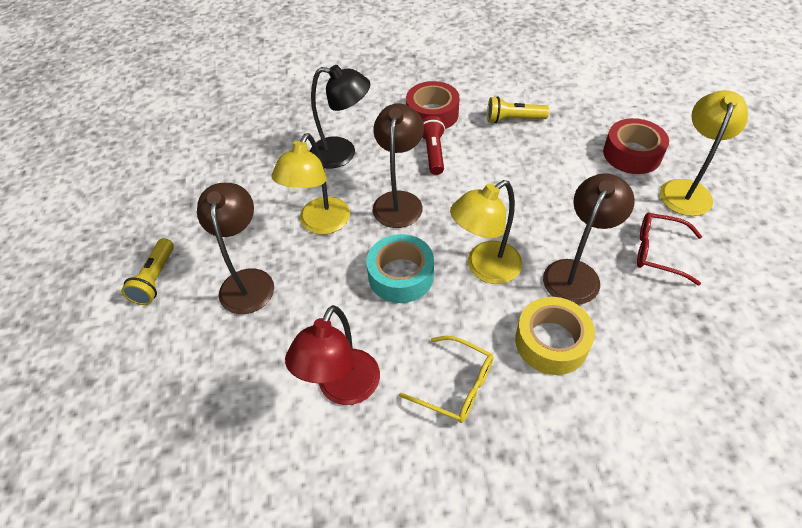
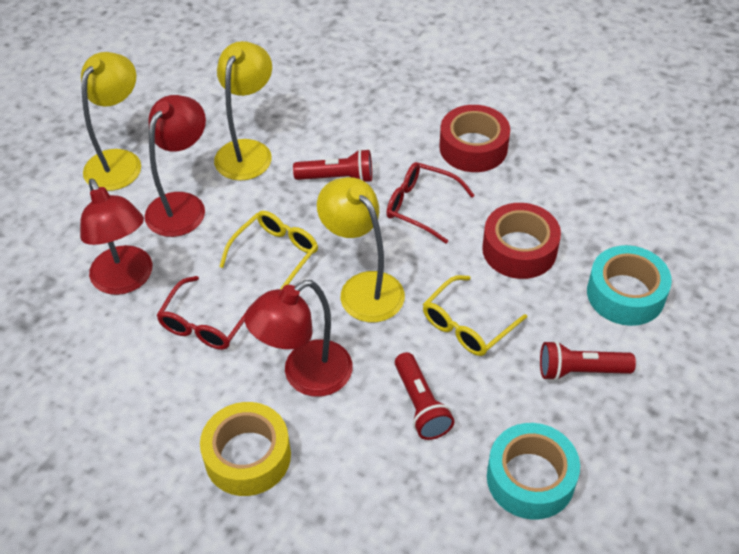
black lamp: [310,65,370,169] = 1 -> none = 0
brown lamp: [197,183,274,314] [373,103,424,228] [543,173,635,305] = 3 -> none = 0
red flashlight: [422,116,445,175] = 1 -> [293,149,372,182] [395,352,455,440] [540,341,636,381] = 3
red glasses: [637,213,702,286] = 1 -> [156,276,246,350] [386,162,475,244] = 2
red lamp: [285,305,380,405] = 1 -> [80,179,152,295] [145,95,206,237] [244,280,353,397] = 3
turquoise tape: [366,234,434,303] = 1 -> [487,423,580,520] [587,245,672,326] = 2
yellow flashlight: [121,238,174,305] [487,96,549,123] = 2 -> none = 0
yellow glasses: [399,336,493,423] = 1 -> [219,211,318,289] [423,275,527,356] = 2

